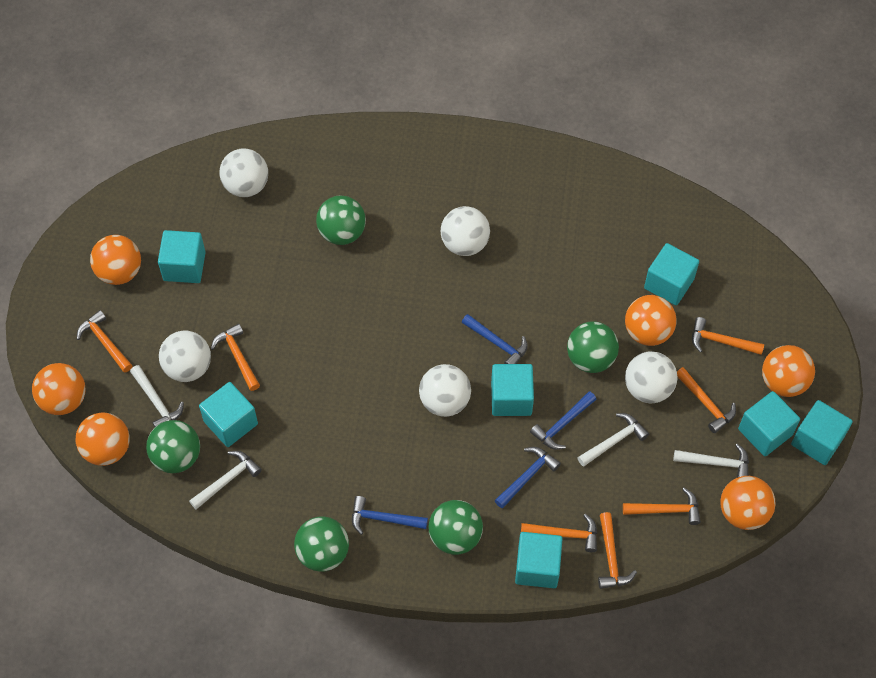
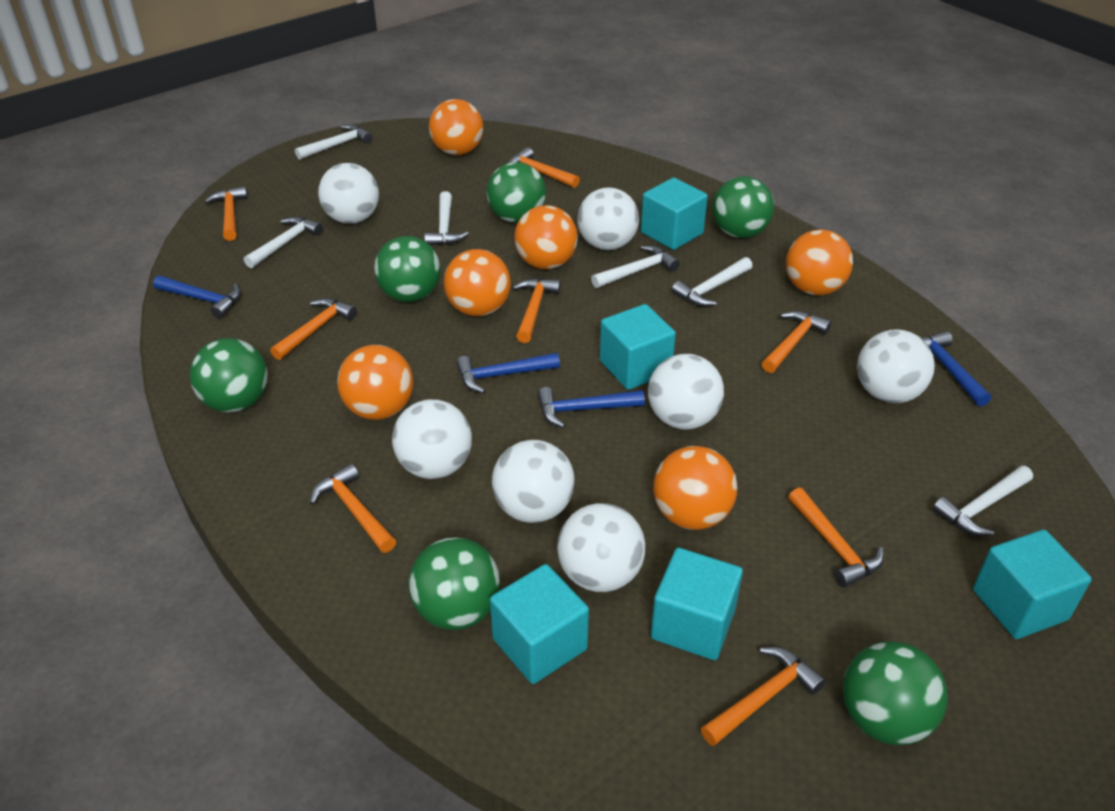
green ball: [146,420,200,473] [294,516,349,572] [316,196,366,245] [428,500,483,555] [567,321,619,373] = 5 -> [190,338,268,413] [374,236,441,302] [408,537,500,630] [486,162,546,223] [712,176,774,238] [842,641,948,745] = 6
orange hammer: [77,310,133,373] [211,324,260,391] [521,514,597,552] [598,512,637,589] [623,488,701,525] [677,367,736,433] [692,317,764,355] = 7 -> [204,186,248,241] [270,298,357,360] [310,464,396,553] [509,147,580,188] [512,278,561,343] [701,647,826,746] [762,311,831,373] [788,488,884,588] = 8
turquoise cube: [158,230,206,283] [199,382,258,447] [491,364,534,416] [515,532,563,588] [644,243,699,305] [738,391,800,456] [791,400,853,465] = 7 -> [490,564,589,684] [600,304,676,390] [641,178,708,250] [651,548,743,660] [973,530,1092,639] = 5
white ball: [159,331,211,382] [220,149,268,197] [419,364,471,417] [440,206,490,256] [625,351,677,404] = 5 -> [318,163,379,224] [392,399,472,479] [492,440,575,523] [557,503,645,592] [577,187,639,250] [648,354,724,430] [857,329,935,403] = 7
white hammer: [130,365,184,427] [189,451,262,509] [577,413,649,467] [673,444,749,478] = 4 -> [244,217,323,268] [295,124,372,160] [424,191,469,246] [591,245,680,288] [672,257,753,307] [933,466,1033,536] = 6

